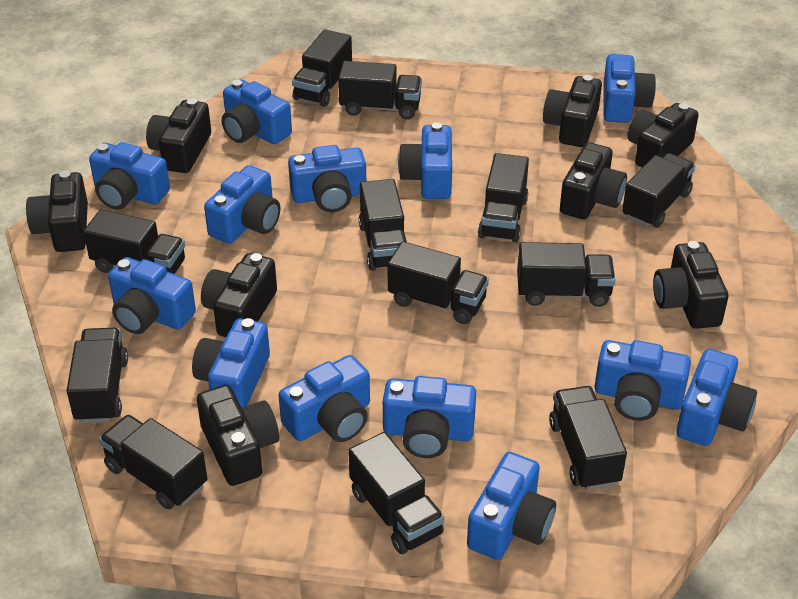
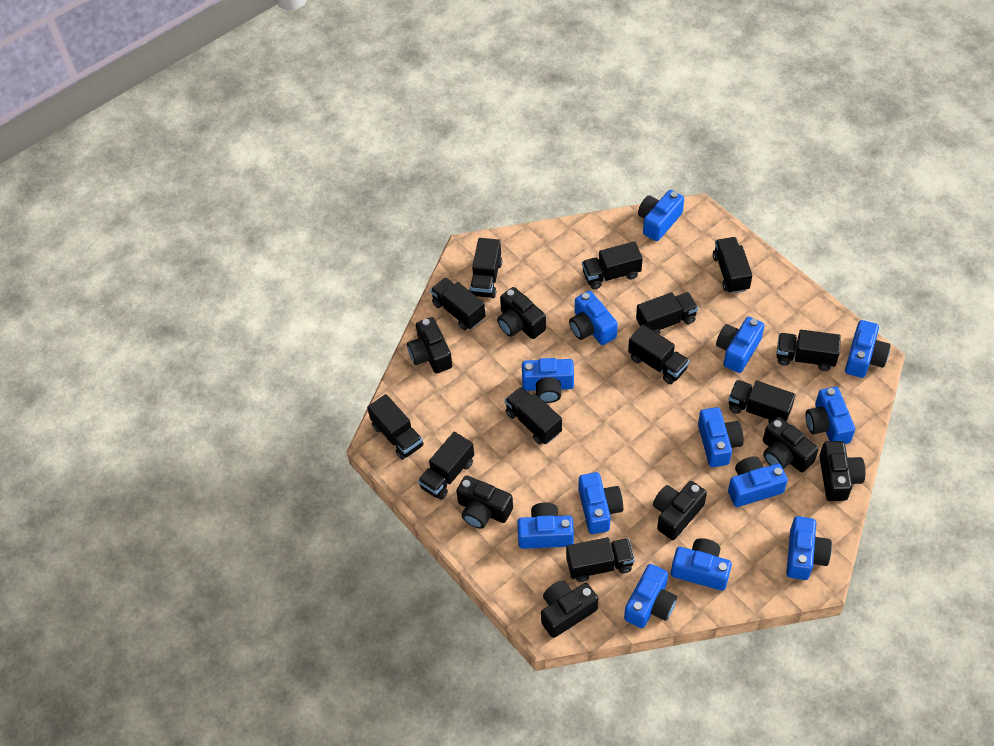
black camera: [26,171,88,252] [146,98,211,173] [197,385,279,486] [201,253,277,337] [543,75,602,147] [560,142,627,219] [627,103,699,167] [653,241,728,329] = 8 -> [407,317,453,373] [456,476,513,529] [497,287,546,339] [541,580,598,638] [653,481,707,540] [763,417,819,473] [819,441,865,501] = 7

